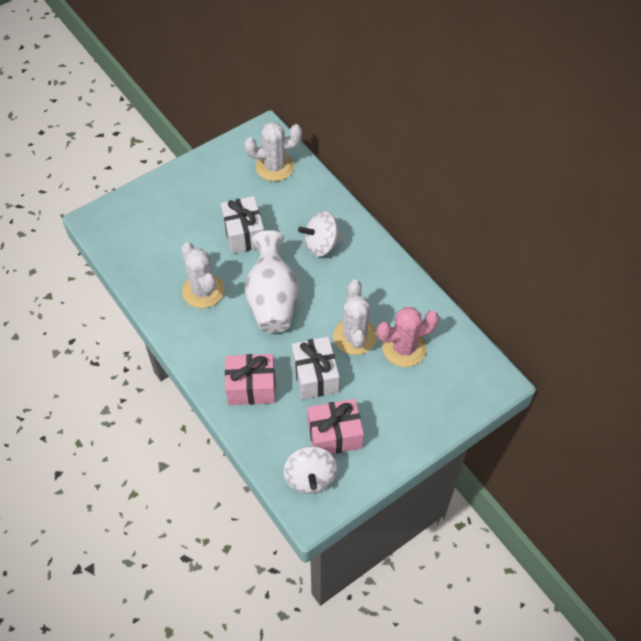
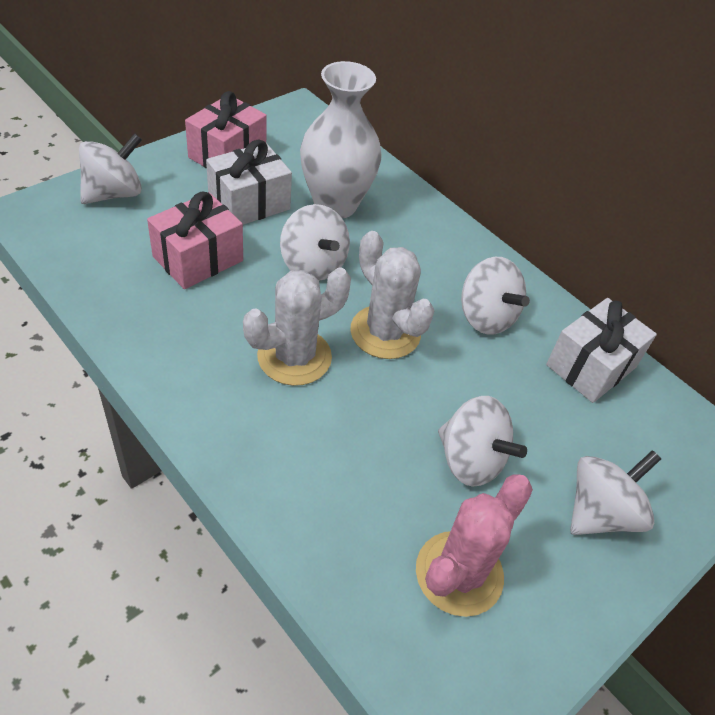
white cactus: [181,242,224,308] [244,122,302,181] [333,280,377,355] = 3 -> [243,268,351,386] [350,231,435,359] = 2
white spinning top: [284,446,337,494] [298,211,343,257] = 2 -> [79,133,142,204] [280,204,350,281] [438,396,527,487] [461,257,530,335] [570,450,661,535] = 5

